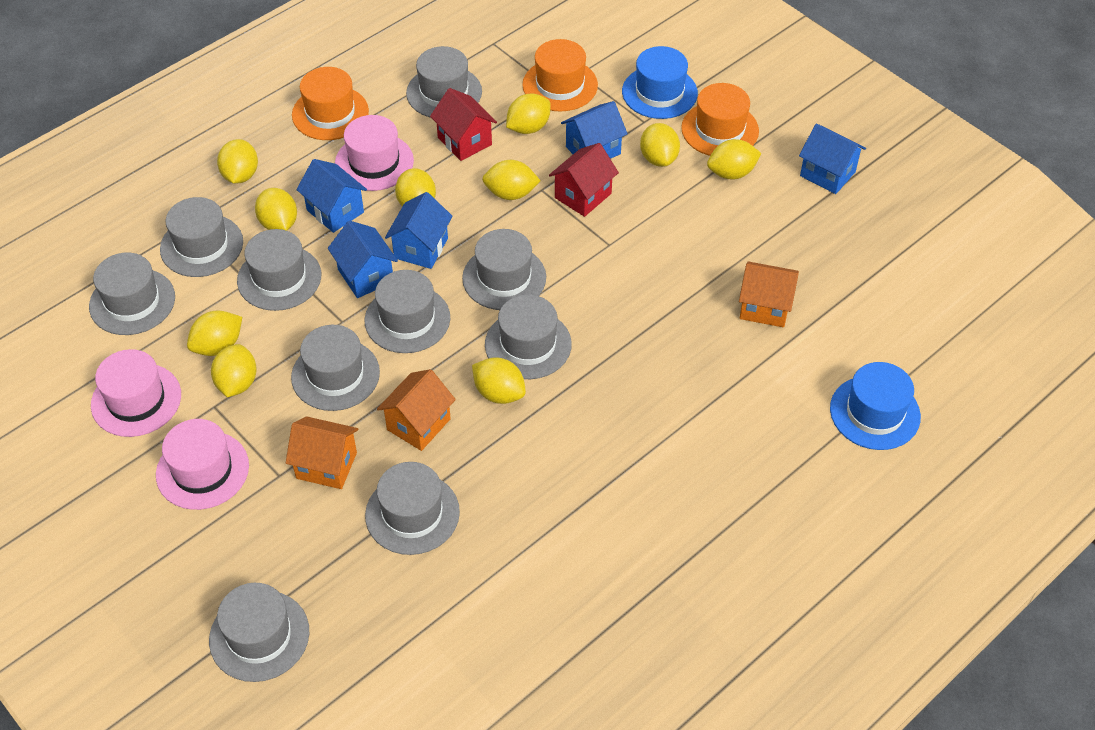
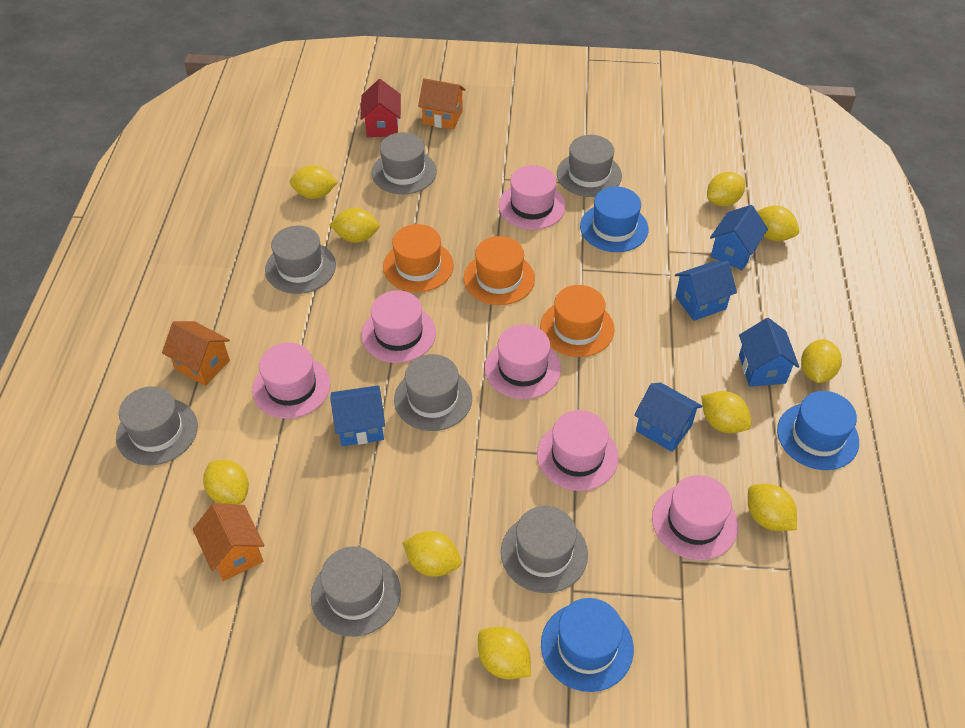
blue hat: [622,46,698,119] [830,362,921,450] = 2 -> [541,598,634,692] [580,187,649,252] [777,391,859,470] = 3
grey hat: [89,253,175,335] [160,197,243,277] [209,583,309,682] [237,229,321,311] [291,325,380,411] [365,270,450,353] [365,462,460,555] [406,46,482,118] [462,229,546,310] [485,295,572,379] = 10 -> [116,386,198,466] [265,226,336,294] [311,546,401,637] [372,132,437,194] [394,354,472,431] [501,506,588,593] [557,135,622,197] = 7
pink hat: [91,349,181,437] [156,419,249,510] [335,115,414,191] = 3 -> [252,342,330,419] [361,290,436,363] [485,324,561,399] [499,165,566,230] [537,410,619,491] [652,475,738,560] = 6
red house: [430,88,497,161] [549,143,619,217] = 2 -> [360,79,401,137] = 1

